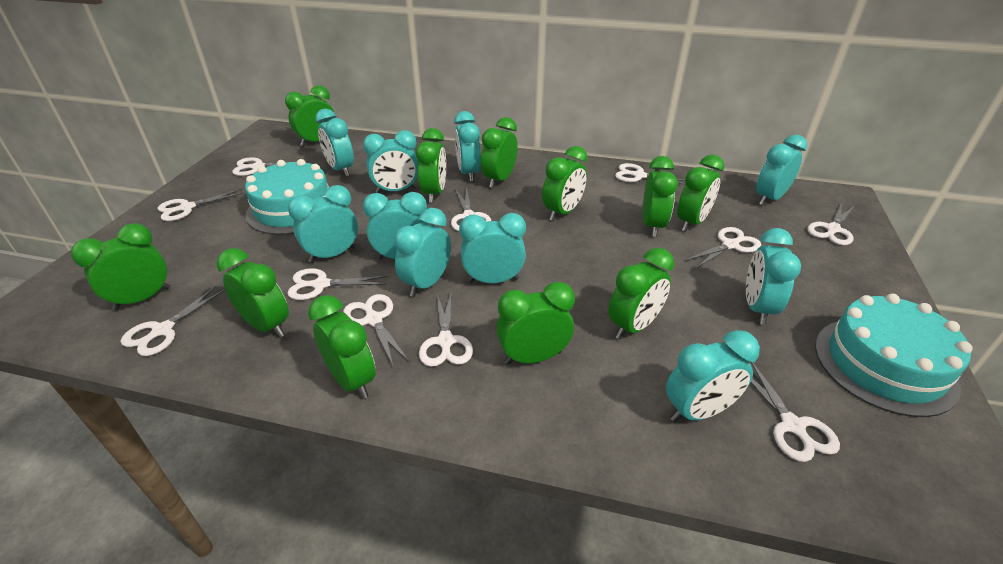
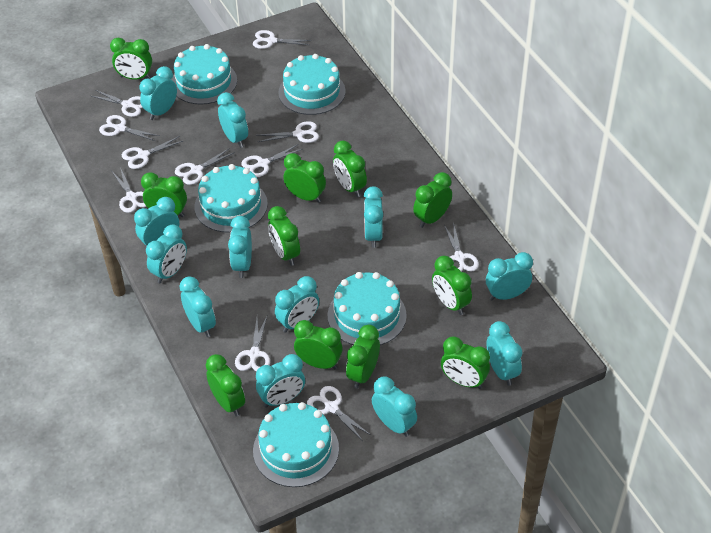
turquoise cake: [245,159,329,235] [815,294,973,417] = 2 -> [171,44,237,105] [194,164,268,233] [253,402,339,487] [278,54,346,115] [328,272,407,345] = 5
turquoise clock: [288,185,358,263] [315,109,354,177] [363,130,418,193] [363,192,428,259] [394,208,451,297] [454,111,481,182] [459,213,526,283] [666,330,760,422] [746,228,801,325] [756,135,807,206] = 10 -> [134,197,179,250] [139,66,177,120] [146,225,187,283] [180,277,216,337] [217,92,248,148] [228,216,252,278] [256,354,305,408] [275,276,319,333] [364,186,383,248] [372,377,417,437] [486,252,533,300] [487,321,522,386] = 12

